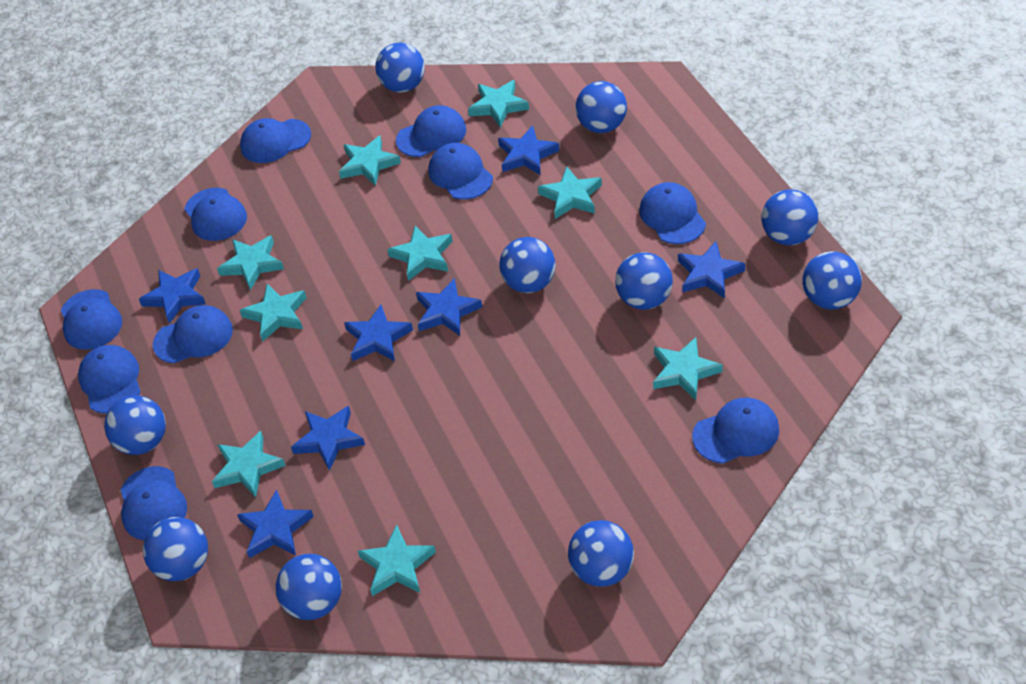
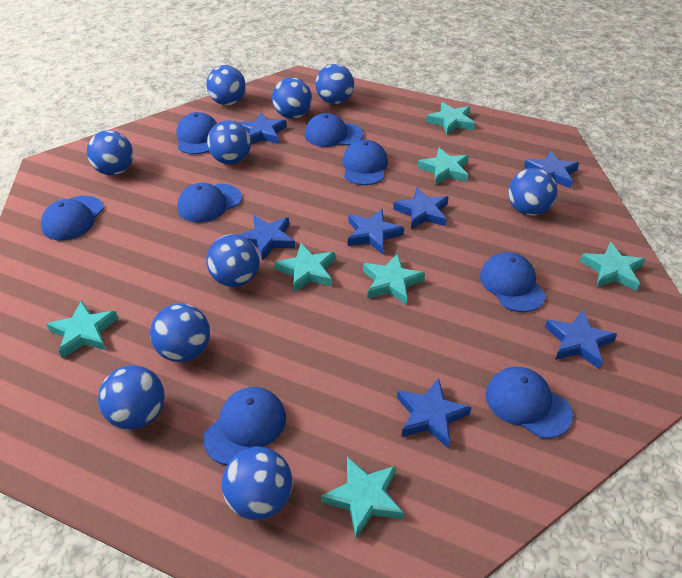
blue cap: [61,289,122,350] [78,345,141,414] [120,466,187,540] [153,305,233,363] [184,188,247,241] [240,118,311,163] [396,105,466,157] [428,143,493,200] [639,182,706,244] [692,398,779,463] = 10 -> [41,196,104,241] [176,112,217,154] [177,183,242,223] [203,387,286,465] [305,113,363,147] [342,140,388,185] [480,252,546,312] [486,367,573,439] = 8
turquoise star: [212,431,286,498] [217,235,284,290] [240,284,307,342] [339,136,401,186] [358,524,436,596] [387,226,453,281] [468,80,529,128] [538,167,602,219] [653,337,723,400] = 9 -> [46,300,118,358] [275,243,335,293] [321,456,404,539] [363,253,425,305] [417,147,469,185] [426,102,475,135] [580,242,645,291] = 7

